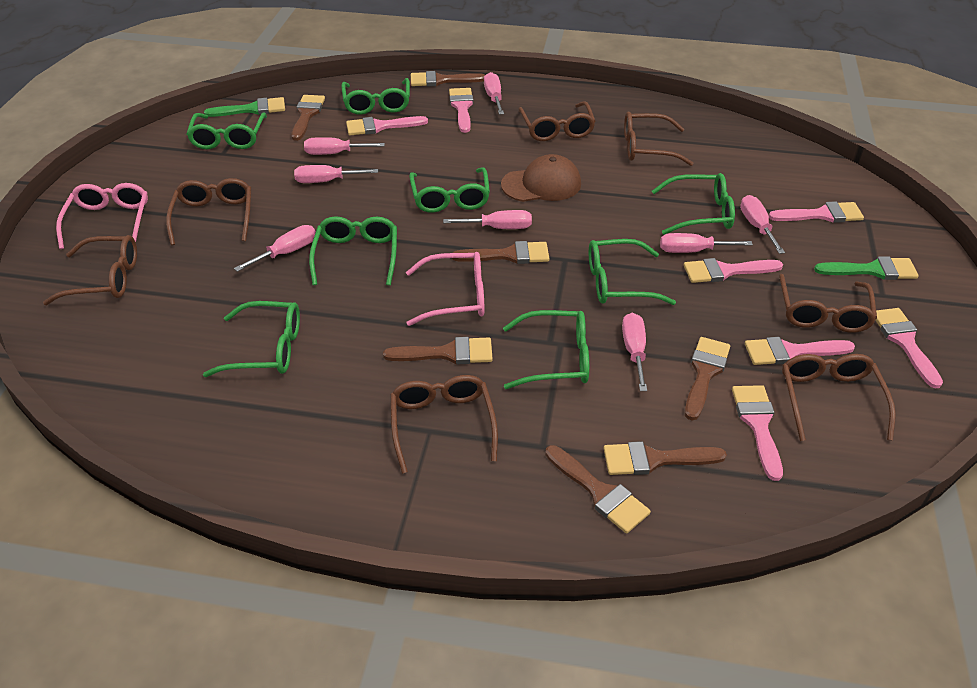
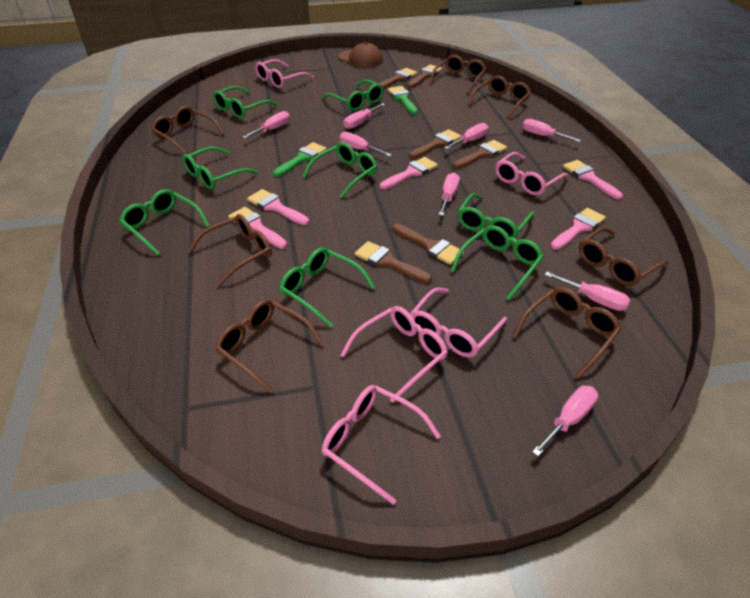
brown brush: [291,95,325,141] [383,337,493,364] [411,71,485,86] [452,241,549,264] [545,445,651,533] [604,441,727,475] [685,337,730,421] = 7 -> [355,241,432,283] [379,68,418,88] [392,223,464,265] [407,65,442,88] [409,129,461,159] [453,140,507,169] = 6
pink brush: [346,116,428,136] [449,88,473,133] [684,258,783,283] [732,385,783,481] [745,337,855,365] [769,201,864,223] [875,308,943,389] = 7 -> [228,207,287,249] [247,189,309,225] [380,157,438,189] [551,208,606,250] [563,160,623,199] = 5
pink glasses: [56,183,148,249] [406,252,485,326] = 2 -> [255,59,314,88] [322,385,441,505] [341,306,448,403] [410,288,507,358] [495,152,569,195] = 5

